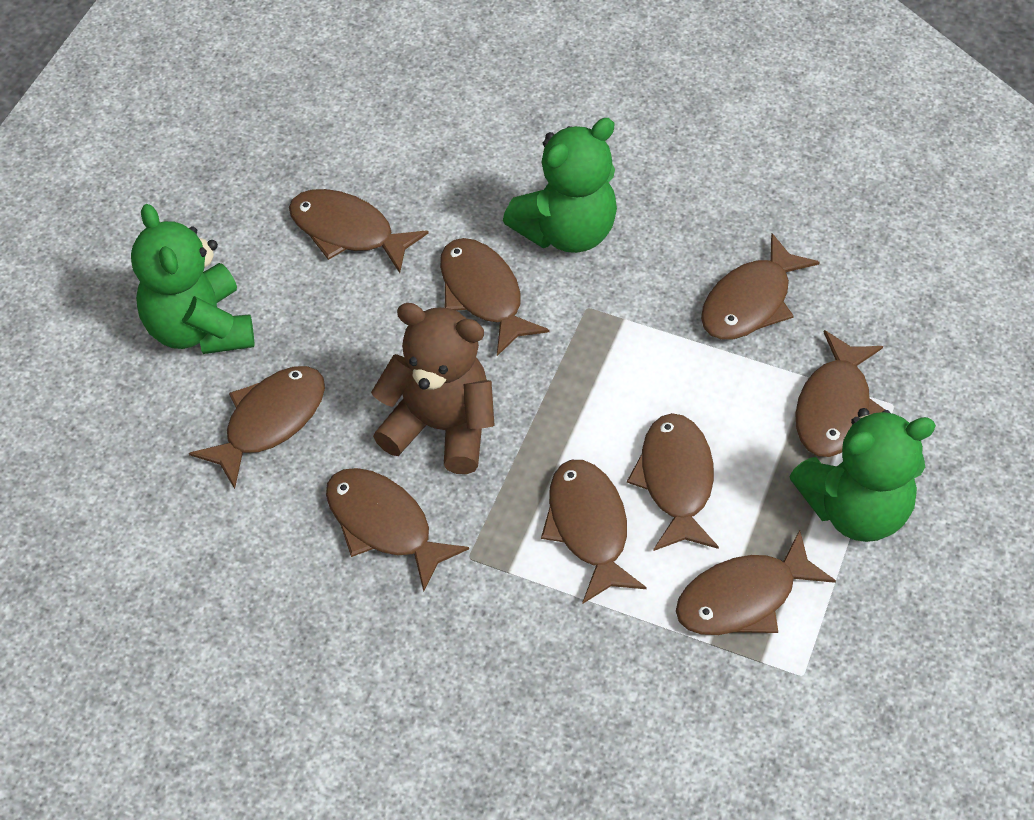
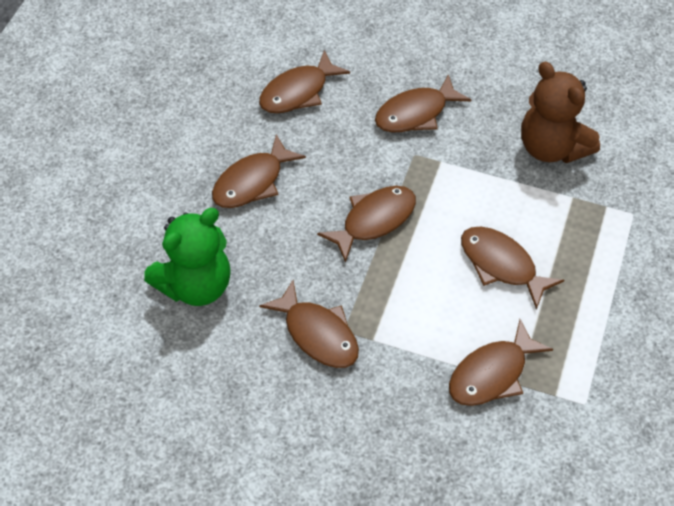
brown fish: [189,366,325,489] [289,189,429,273] [326,468,469,592] [440,238,550,356] [541,460,647,604] [627,413,719,551] [676,530,836,635] [701,233,820,340] [795,330,885,457] = 9 -> [212,134,306,208] [259,50,350,113] [259,280,359,368] [317,186,416,263] [375,74,471,132] [449,319,553,406] [461,227,564,310] = 7
green teddy bear: [131,204,254,354] [503,118,617,253] [789,408,936,542] = 3 -> [144,208,231,306] = 1

